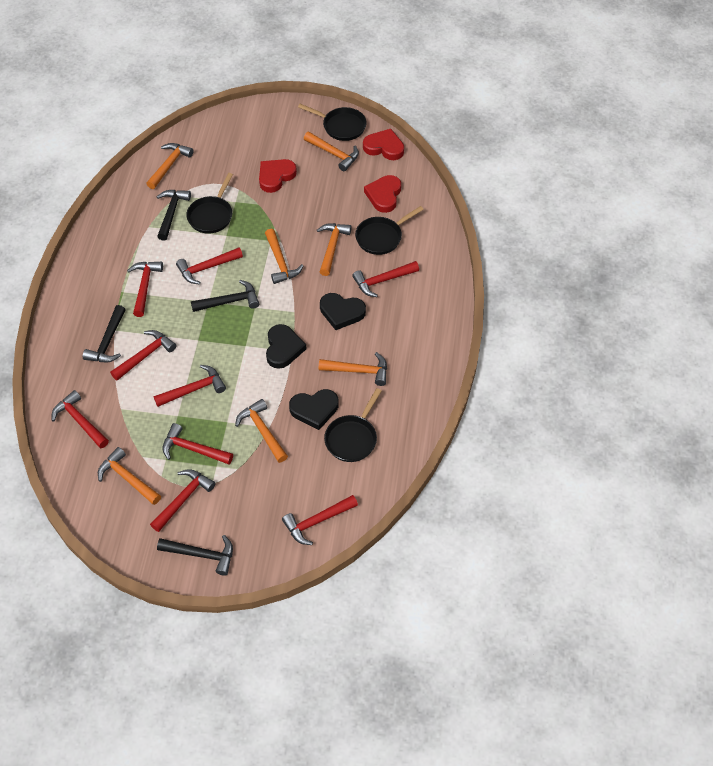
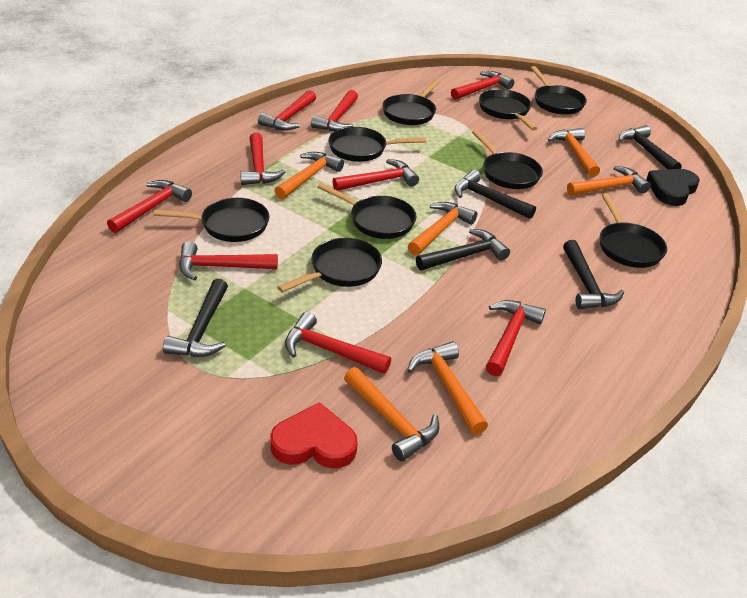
black hammer: [83,305,126,362] [157,190,191,241] [157,535,233,576] [191,280,259,312] = 4 -> [163,279,228,357] [416,229,510,270] [454,170,536,219] [563,240,624,309] [619,125,682,169] = 5
black heart: [266,324,306,369] [289,389,338,430] [320,293,366,330] = 3 -> [646,169,700,206] = 1
black pan: [186,173,233,234] [298,104,366,141] [324,388,381,462] [355,206,424,255] = 4 -> [154,198,269,242] [277,238,382,293] [317,183,416,239] [328,127,426,162] [382,79,440,125] [472,130,543,189] [479,89,537,131] [531,66,587,115] [600,193,667,268] = 9
orange hammer: [98,447,161,505] [146,143,194,189] [235,399,288,463] [265,229,304,284] [304,132,359,171] [317,223,352,276] [319,352,387,386] = 7 -> [274,152,344,199] [344,367,439,461] [408,202,477,256] [408,342,488,435] [548,128,600,177] [567,166,651,196] = 6
red heart: [259,159,297,193] [363,129,404,160] [364,175,401,213] = 3 -> [270,402,358,469] = 1

